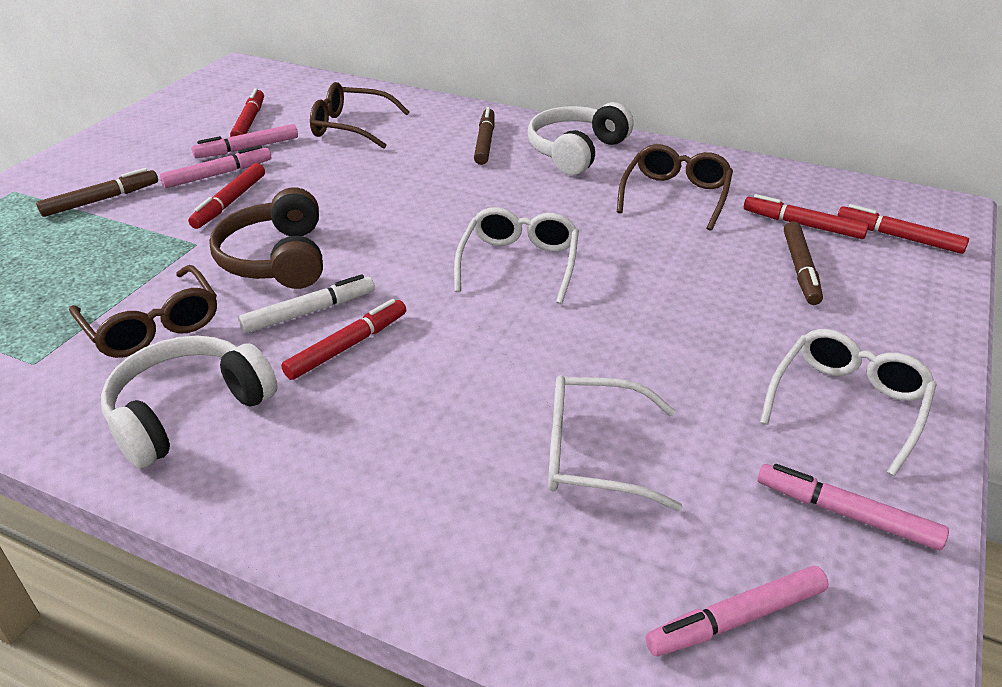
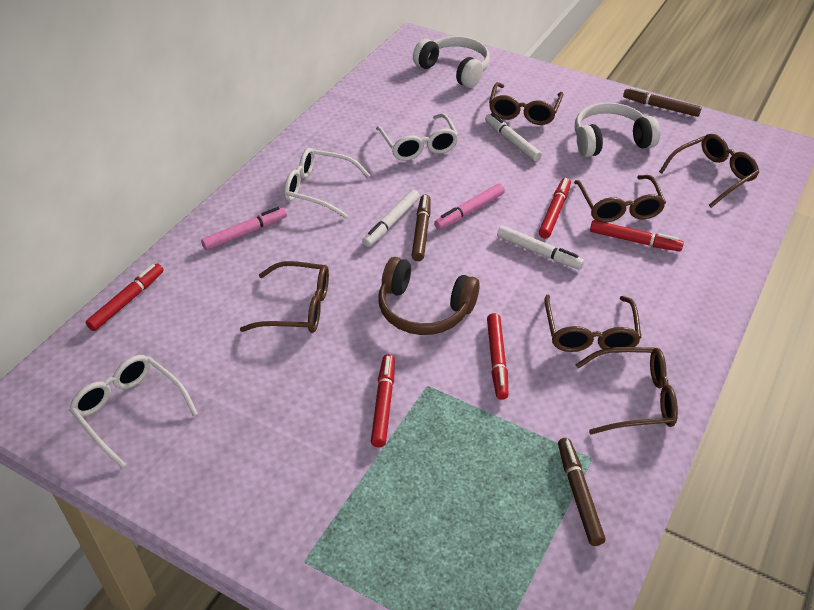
brown glasses: [69,265,217,358] [310,82,409,149] [617,144,733,231] = 3 -> [240,261,329,333] [489,82,563,125] [544,295,642,353] [574,175,666,223] [575,347,678,434] [659,134,759,208] = 6
pink marker: [160,145,271,188] [191,124,298,158] [645,566,828,656] [757,464,949,550] = 4 -> [201,207,287,250] [434,184,505,229] = 2
white marker: [238,274,375,333] = 1 -> [362,190,420,247] [485,113,542,162] [497,226,584,269] = 3

